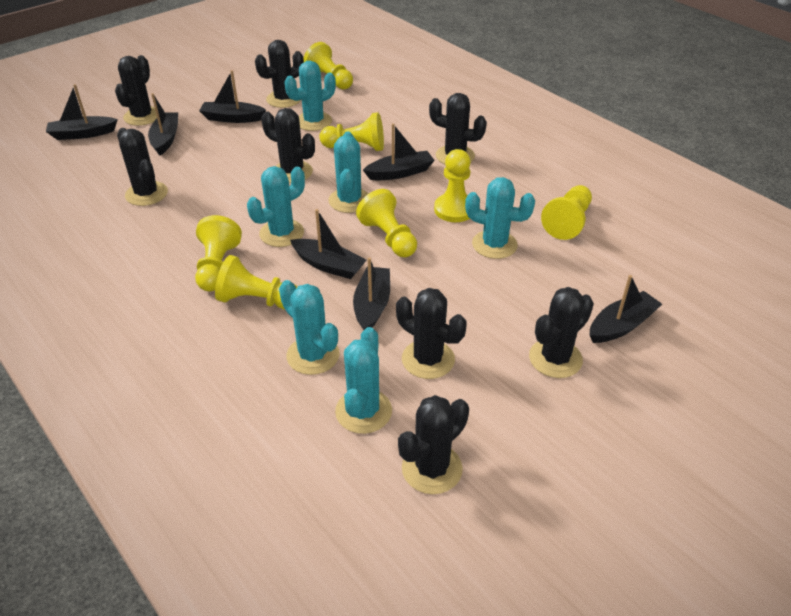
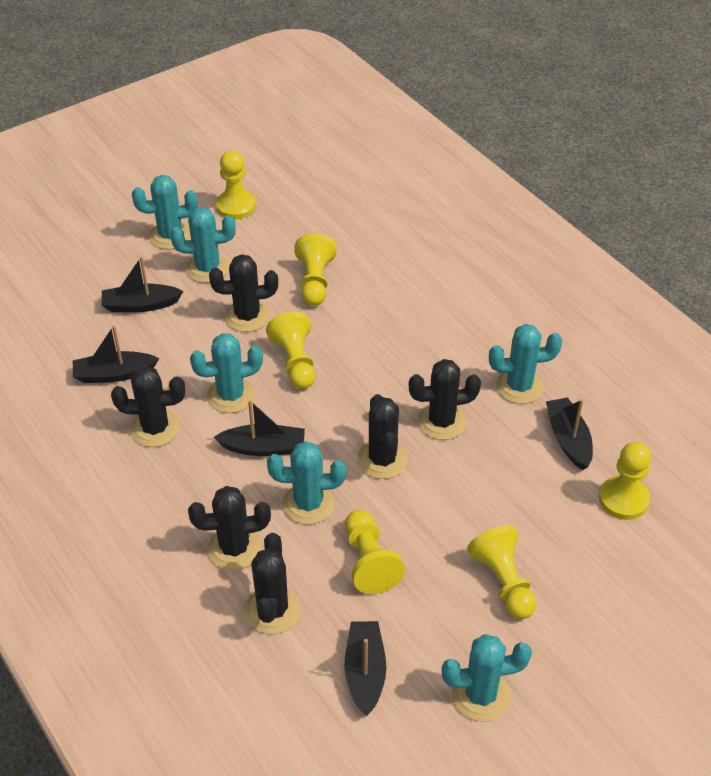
black boat: [46,84,118,140] [148,93,178,155] [199,70,266,123] [290,209,366,279] [353,257,390,330] [363,123,435,180] [590,275,662,343] = 7 -> [73,325,159,383] [101,256,183,312] [214,400,305,456] [344,621,386,717] [546,397,593,470] = 5
black cactus: [115,55,157,126] [117,128,168,206] [255,40,304,108] [261,108,315,183] [396,288,467,379] [398,395,469,494] [429,93,487,164] [529,287,594,378] = 8 -> [111,366,185,447] [188,486,271,570] [209,254,278,332] [245,533,301,634] [357,394,408,479] [409,359,481,440] = 6
yellow pawn: [195,215,242,291] [215,255,297,309] [303,42,353,89] [320,112,384,151] [356,189,417,257] [434,149,471,222] [541,185,592,240] = 7 -> [216,151,256,219] [266,312,316,389] [294,234,337,306] [345,510,405,594] [467,525,537,619] [599,442,651,520] = 6

